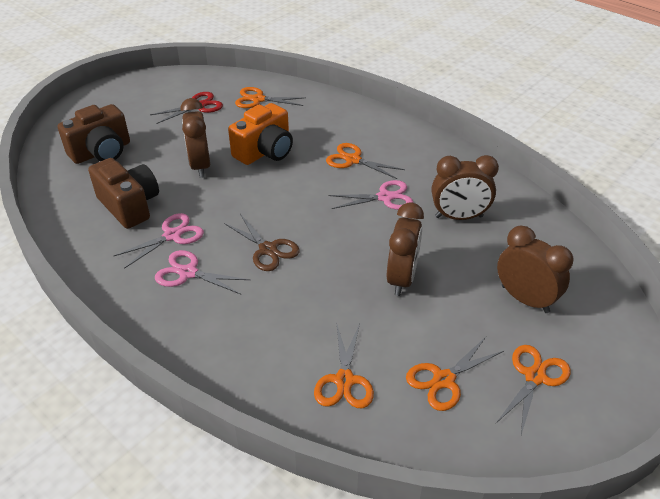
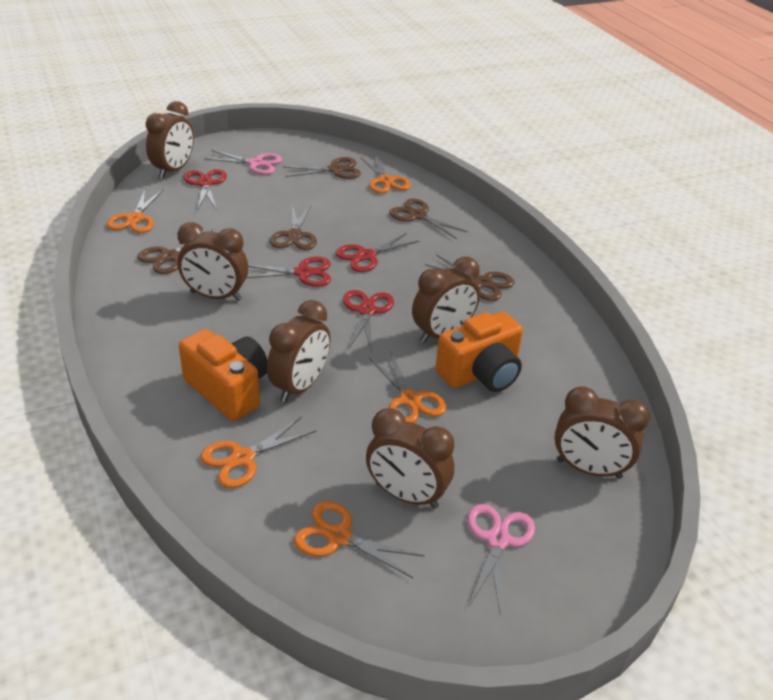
brown camera: [58,104,130,164] [88,158,159,229] = 2 -> none = 0
brown clock: [180,98,210,178] [387,203,424,296] [432,155,499,220] [497,226,574,313] = 4 -> [146,101,194,178] [177,222,248,301] [267,300,331,402] [366,408,454,509] [412,257,480,343] [554,386,650,479] = 6
brown scissors: [224,214,300,271] = 1 -> [137,230,213,274] [270,205,317,250] [284,157,361,179] [389,199,468,239] [425,254,514,301] = 5
orange camera: [228,103,293,165] = 1 -> [179,329,268,421] [435,312,523,392] = 2
pink scissors: [114,213,204,269] [155,250,250,294] [329,180,414,210] = 3 -> [204,150,282,175] [467,504,535,612] = 2
red scissors: [150,92,223,124] = 1 -> [183,169,227,210] [247,257,331,287] [335,233,420,272] [343,290,394,352] = 4

